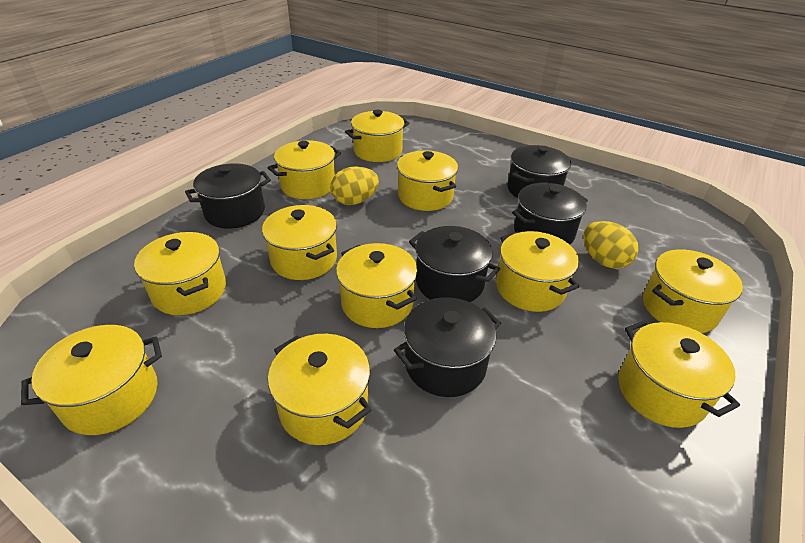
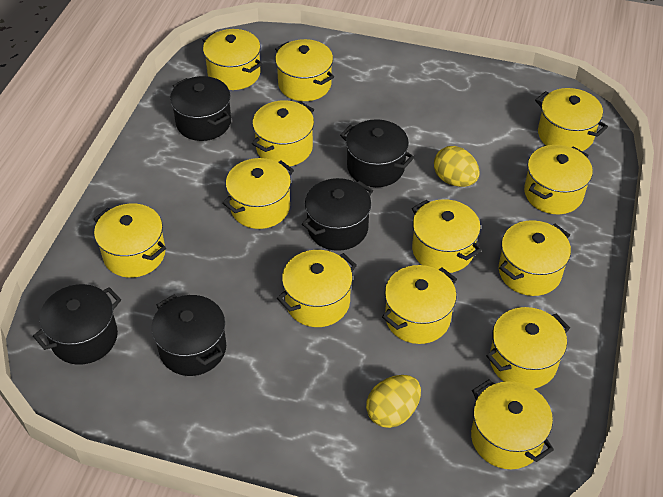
yellow pot: [21,325,162,435] [134,232,226,315] [262,205,337,280] [268,140,341,199] [268,334,371,445] [336,243,418,328] [345,110,410,162] [397,150,458,211] [496,231,580,312] [618,320,740,428] [643,249,743,333] = 11 -> [94,203,166,278] [203,29,263,90] [222,158,294,229] [252,100,314,166] [275,39,334,101] [277,250,357,327] [382,265,457,344] [412,199,481,273] [471,380,554,469] [486,307,570,389] [499,220,571,296] [524,145,593,214] [535,88,608,151] = 13

